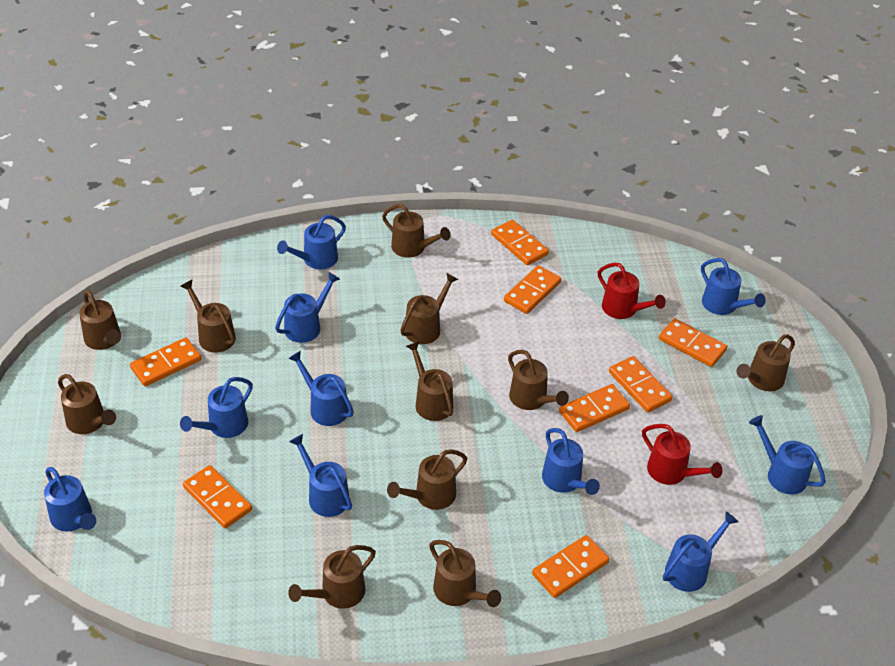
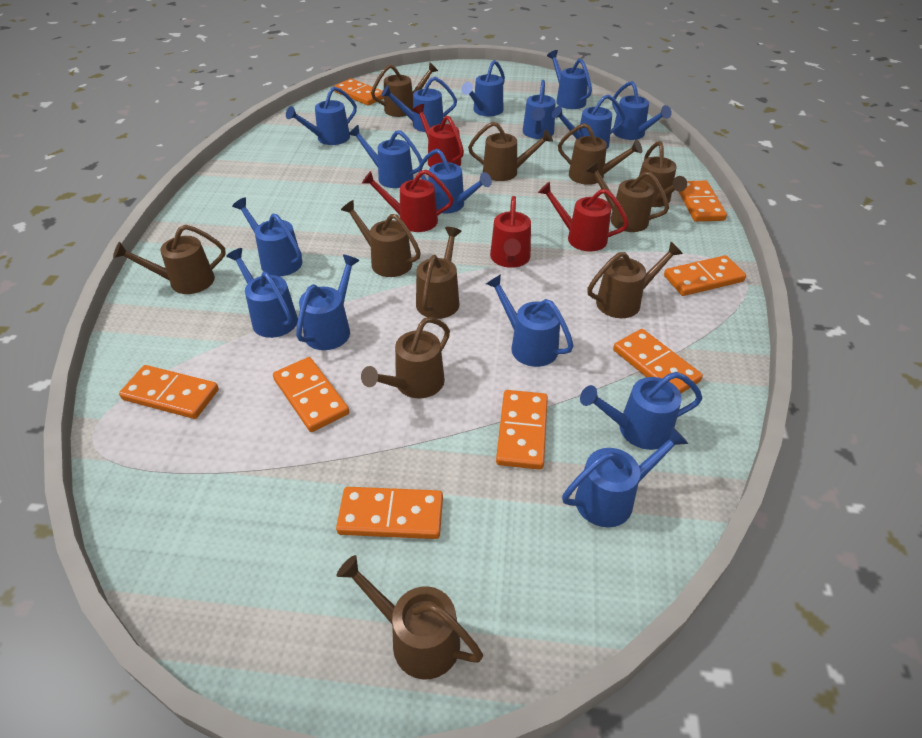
blue watering can: [44,467,96,532] [180,377,253,438] [275,272,340,343] [277,215,346,270] [288,351,354,426] [289,434,352,517] [542,428,600,495] [663,511,739,592] [701,258,766,315] [749,415,826,494] = 10 -> [226,248,298,338] [232,198,303,276] [286,86,357,145] [296,254,360,350] [348,125,422,188] [381,77,457,132] [418,149,492,213] [461,60,505,116] [486,274,574,367] [523,80,556,139] [547,50,592,109] [552,94,625,149] [562,427,688,527] [580,372,702,450] [612,81,672,140] = 15
red watering can: [598,263,666,319] [642,424,722,485] = 2 -> [362,170,453,232] [413,104,464,167] [490,196,531,268] [538,182,629,252] = 4

